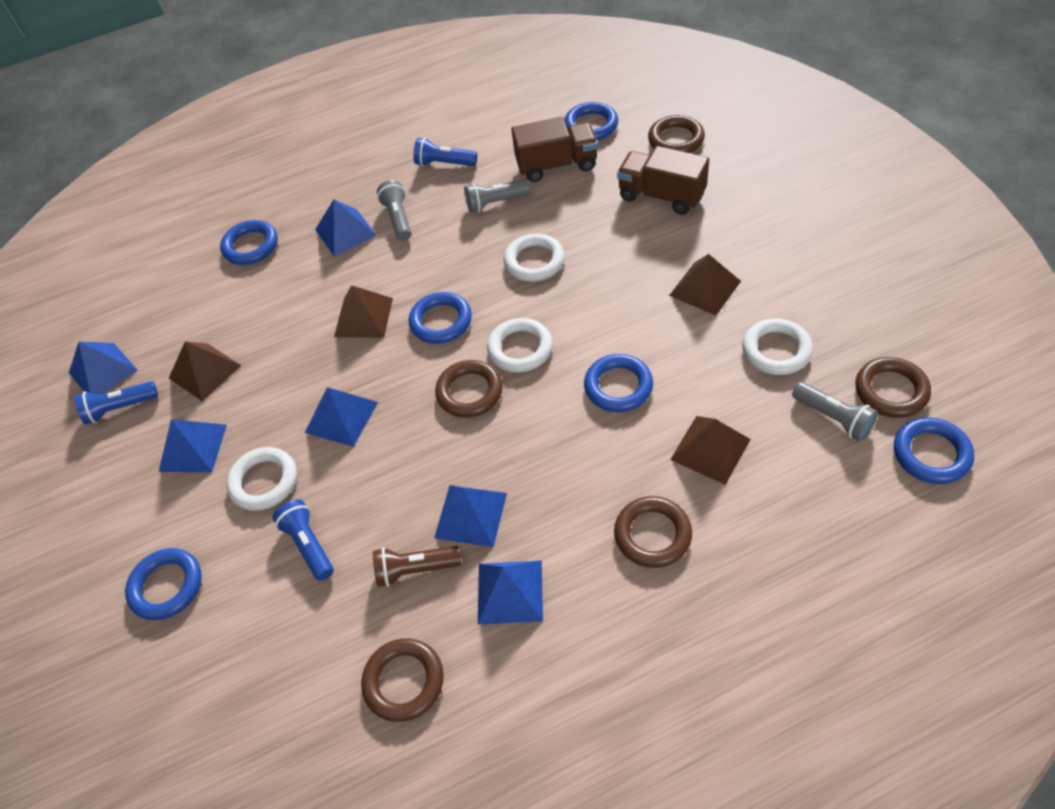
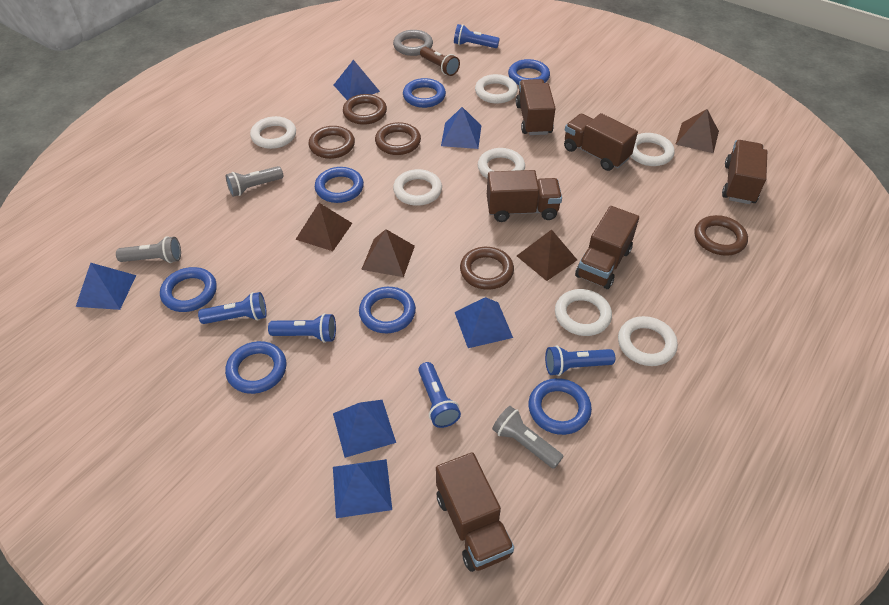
blue flashlight: [74,381,158,424] [272,499,334,581] [413,138,477,166] = 3 -> [198,292,267,324] [268,313,336,343] [418,362,461,428] [454,24,500,48] [545,345,615,376] = 5
blue ring: [125,548,202,620] [220,220,278,265] [409,292,472,344] [564,102,618,141] [584,354,653,412] [894,417,974,484] = 6 -> [160,267,217,312] [225,341,286,394] [315,167,364,203] [359,287,416,333] [403,78,446,108] [508,59,550,85] [528,378,592,435] = 7
brown truck: [511,117,598,182] [617,146,709,215] = 2 -> [436,452,514,572] [487,170,562,222] [516,79,556,135] [564,113,638,171] [575,206,639,289] [722,140,767,204] = 6
grey ring: none = 0 -> [393,30,433,56] = 1
white ring: [226,447,297,511] [487,318,553,373] [504,234,565,282] [742,319,813,375] = 4 -> [250,116,296,149] [393,169,442,206] [475,74,518,104] [478,148,525,179] [555,289,612,336] [618,316,678,366] [631,133,675,166] = 7

